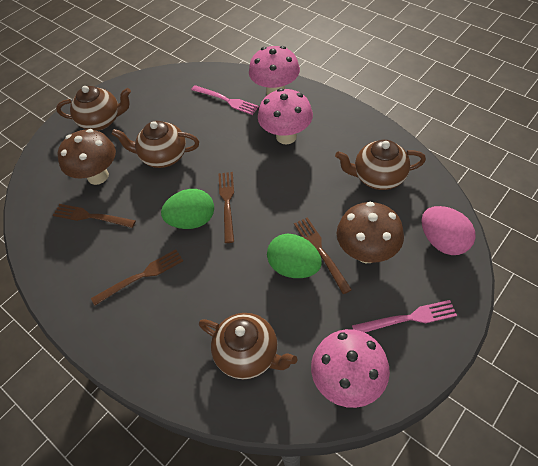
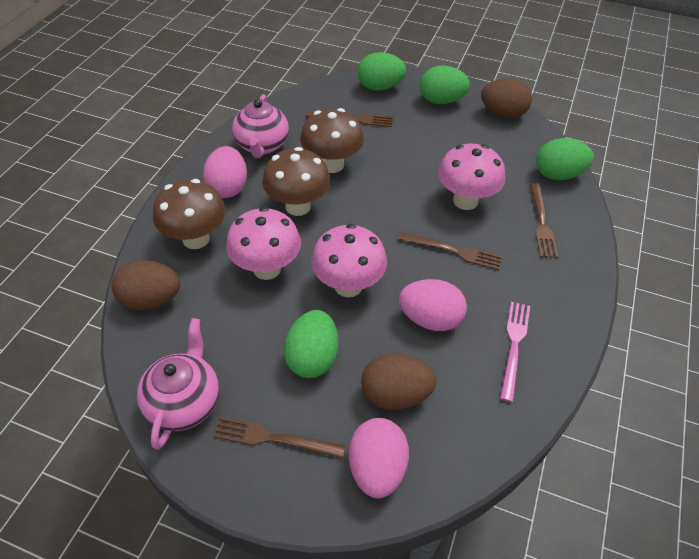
brown egg: none = 0 -> [111,260,180,310] [361,353,436,410] [481,78,532,118] = 3
brown mushroom: [57,129,116,185] [337,202,404,263] = 2 -> [153,179,226,249] [262,147,330,216] [300,108,364,173] = 3
brown teapot: [56,86,131,130] [112,121,199,168] [199,313,297,379] [335,140,426,190] = 4 -> none = 0
green egg: [161,189,214,229] [267,234,322,278] = 2 -> [284,310,338,378] [358,52,406,91] [420,66,470,104] [536,138,594,180] = 4
pink egg: [422,206,476,255] = 1 -> [203,146,247,198] [349,418,409,498] [399,279,467,331] = 3
pink fork: [191,85,259,115] [352,300,457,333] = 2 -> [500,302,530,402] = 1
pink teapot: none = 0 -> [137,318,219,449] [232,94,289,158] = 2

